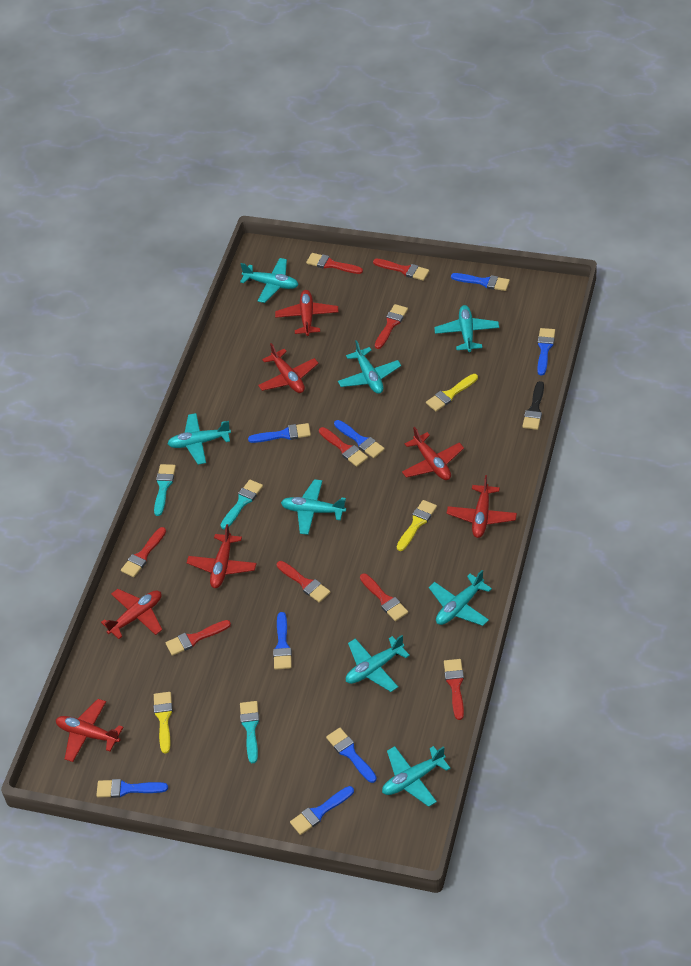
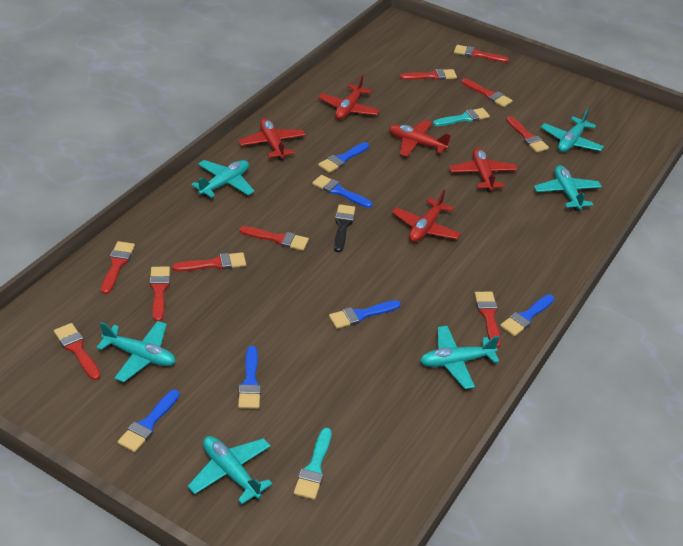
blue brush: [96,779,168,798] [248,423,311,443] [273,612,292,670] [290,786,354,835] [326,728,377,783] [334,420,385,458] [451,273,510,291] [537,328,555,375] = 8 -> [118,389,180,452] [238,346,261,409] [312,175,373,208] [318,142,369,173] [329,300,401,329] [500,294,555,336] = 6
red brush: [121,527,166,577] [166,620,231,656] [277,561,331,603] [306,253,363,274] [319,427,368,467] [360,573,408,621] [373,259,429,281] [375,304,408,349] [444,659,464,720] = 9 -> [54,323,101,380] [101,241,135,294] [150,266,170,322] [172,252,246,272] [239,226,309,251] [400,69,457,80] [454,45,509,63] [461,78,513,107] [475,292,501,348] [506,116,549,153] = 10
red plane: [56,699,123,762] [101,589,162,639] [187,524,257,588] [258,343,319,393] [275,290,338,336] [402,427,464,480] [447,475,517,538] = 7 -> [239,118,305,160] [318,75,380,120] [389,120,451,157] [392,190,461,242] [449,147,517,192] = 5
turquoise brush: [154,464,176,516] [221,480,263,529] [240,701,259,763] = 3 -> [294,428,332,500] [433,108,490,126] = 2
turquoise plane: [167,413,231,465] [240,258,299,303] [281,479,346,535] [338,340,401,394] [346,635,410,692] [382,746,451,807] [429,570,492,626] [434,305,499,352] = 8 -> [96,321,176,382] [188,436,273,504] [191,160,255,198] [420,326,500,389] [534,165,602,211] [541,109,604,152] = 6
yellow brush: [154,692,173,754] [397,500,437,551] [426,374,478,411] = 3 -> none = 0

